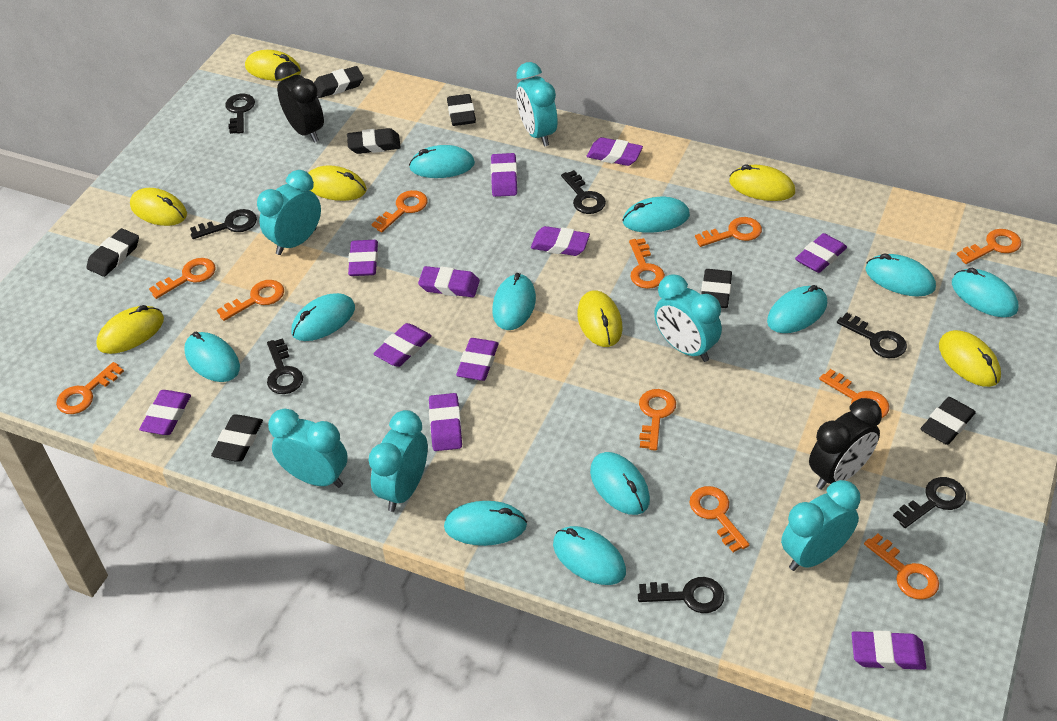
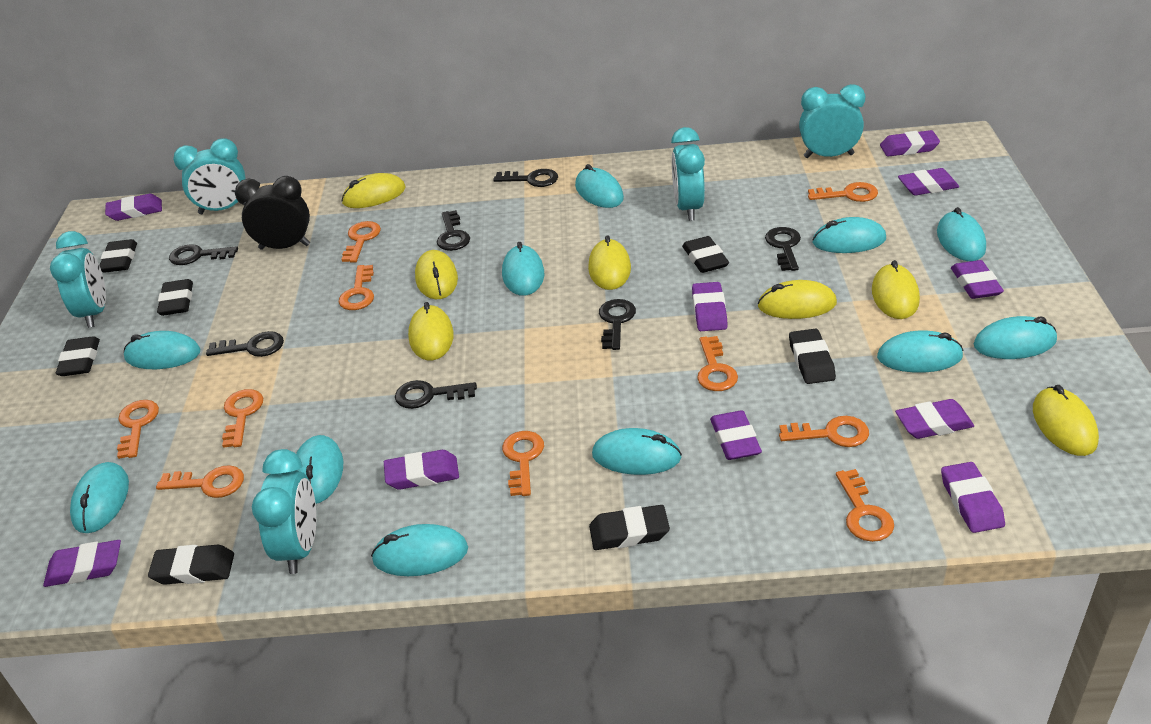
black clock: [274,62,324,143] [809,398,882,490] = 2 -> [235,176,310,250] = 1
orange key: [56,362,124,414] [149,258,216,299] [217,280,284,321] [372,190,428,232] [629,238,665,289] [639,389,676,451] [690,486,749,552] [695,217,762,247] [819,369,889,418] [864,534,939,600] [957,229,1021,264] = 11 -> [117,400,159,459] [156,465,244,498] [222,389,263,448] [339,265,374,310] [341,221,381,263] [502,431,544,496] [697,336,738,391] [779,416,869,447] [808,182,878,202] [836,469,894,542] = 10
purple eraser: [139,390,191,435] [348,240,378,276] [373,323,432,367] [418,266,480,297] [429,393,462,451] [456,338,499,381] [491,153,518,197] [531,226,590,256] [587,137,643,166] [795,233,847,273] [852,630,926,670] = 11 -> [43,540,121,587] [105,194,162,221] [384,450,459,490] [692,282,728,331] [710,410,762,460] [880,130,940,156] [895,399,974,439] [898,168,959,195] [941,462,1005,533] [951,260,1004,299] = 10
turquoise clock: [257,170,321,255] [268,409,348,488] [368,410,428,512] [516,62,557,147] [654,275,722,362] [781,480,860,571] = 6 -> [50,231,106,328] [173,138,245,214] [252,449,316,574] [671,127,705,221] [799,84,865,158] = 5

